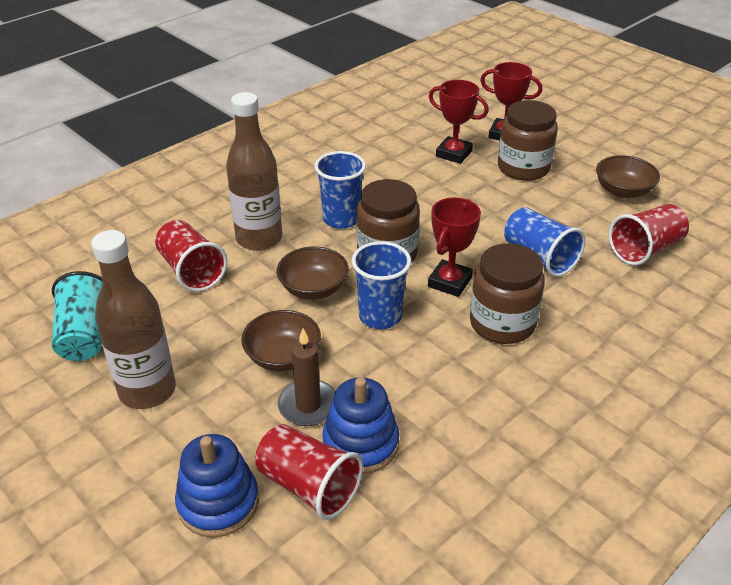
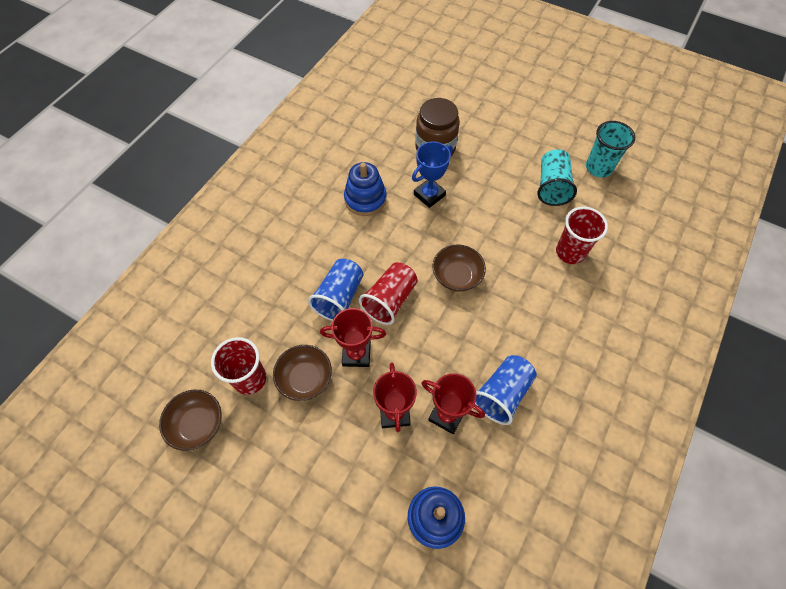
blue cup: [315,151,366,229] [352,241,411,329] [504,207,585,277] = 3 -> [308,259,363,321] [475,355,537,425] = 2
blue trophy: none = 0 -> [412,142,453,208] = 1
brown bottle: [91,230,176,409] [226,92,282,251] = 2 -> none = 0
brown candle: [277,328,336,426] = 1 -> none = 0
brown jar: [356,179,420,263] [470,243,545,344] [498,100,558,181] = 3 -> [415,98,460,156] = 1
turquoise cup: [52,271,102,361] = 1 -> [537,149,577,206] [586,121,635,177] = 2

